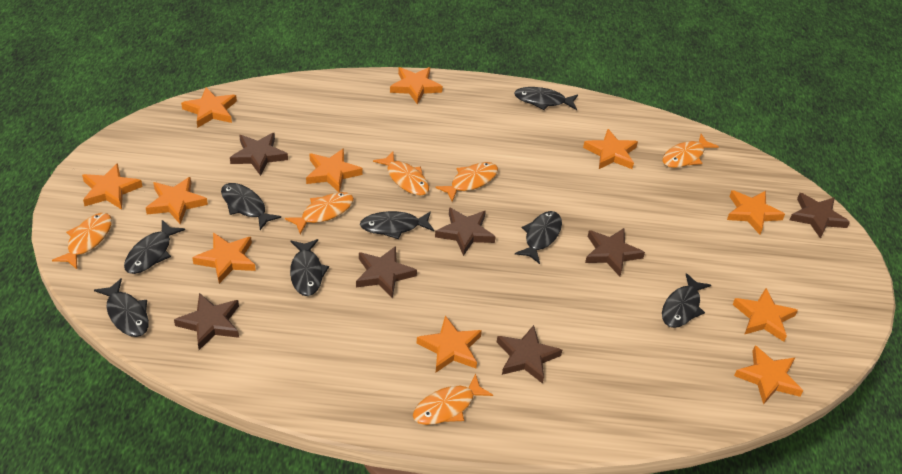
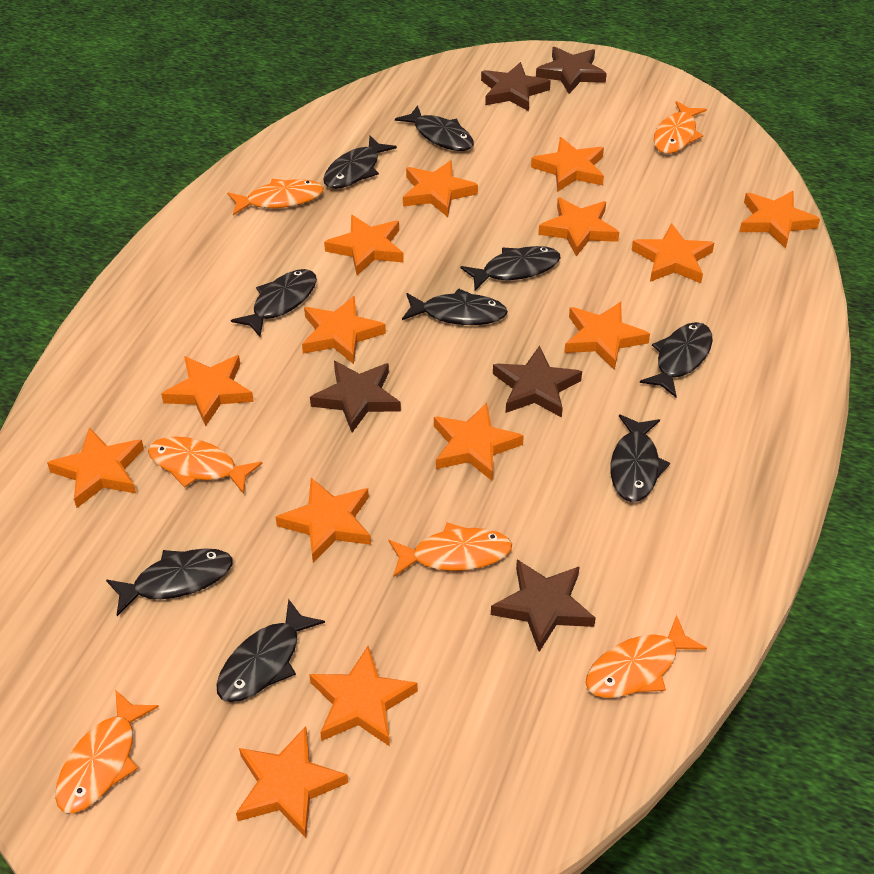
black fish: [94,278,149,337] [124,220,185,274] [221,183,281,230] [290,239,329,296] [360,211,434,239] [514,87,578,110] [515,211,562,264] [662,273,711,328] = 8 -> [106,548,233,616] [216,599,325,702] [231,269,317,337] [323,135,397,189] [395,105,474,151] [402,288,508,325] [461,246,561,290] [611,414,670,502] [640,322,713,397] = 9
brown star: [174,293,239,350] [230,133,288,176] [356,246,417,299] [435,207,496,256] [497,325,562,384] [585,228,645,276] [790,193,850,239] = 7 -> [310,361,401,433] [481,62,551,111] [491,560,596,652] [493,346,582,418] [536,47,607,94] = 5
orange star: [82,163,143,210] [146,177,208,224] [181,87,237,128] [192,233,256,284] [306,148,363,192] [390,67,443,105] [417,316,482,372] [583,129,638,169] [727,190,785,234] [732,288,798,342] [734,345,803,405] = 11 -> [47,427,144,508] [161,355,254,427] [236,726,348,838] [276,478,371,563] [302,296,386,364] [309,646,418,746] [324,215,404,275] [403,160,478,217] [434,403,524,481] [531,137,604,192] [538,197,619,257] [564,302,650,370] [632,223,714,283] [740,191,820,249] = 14

